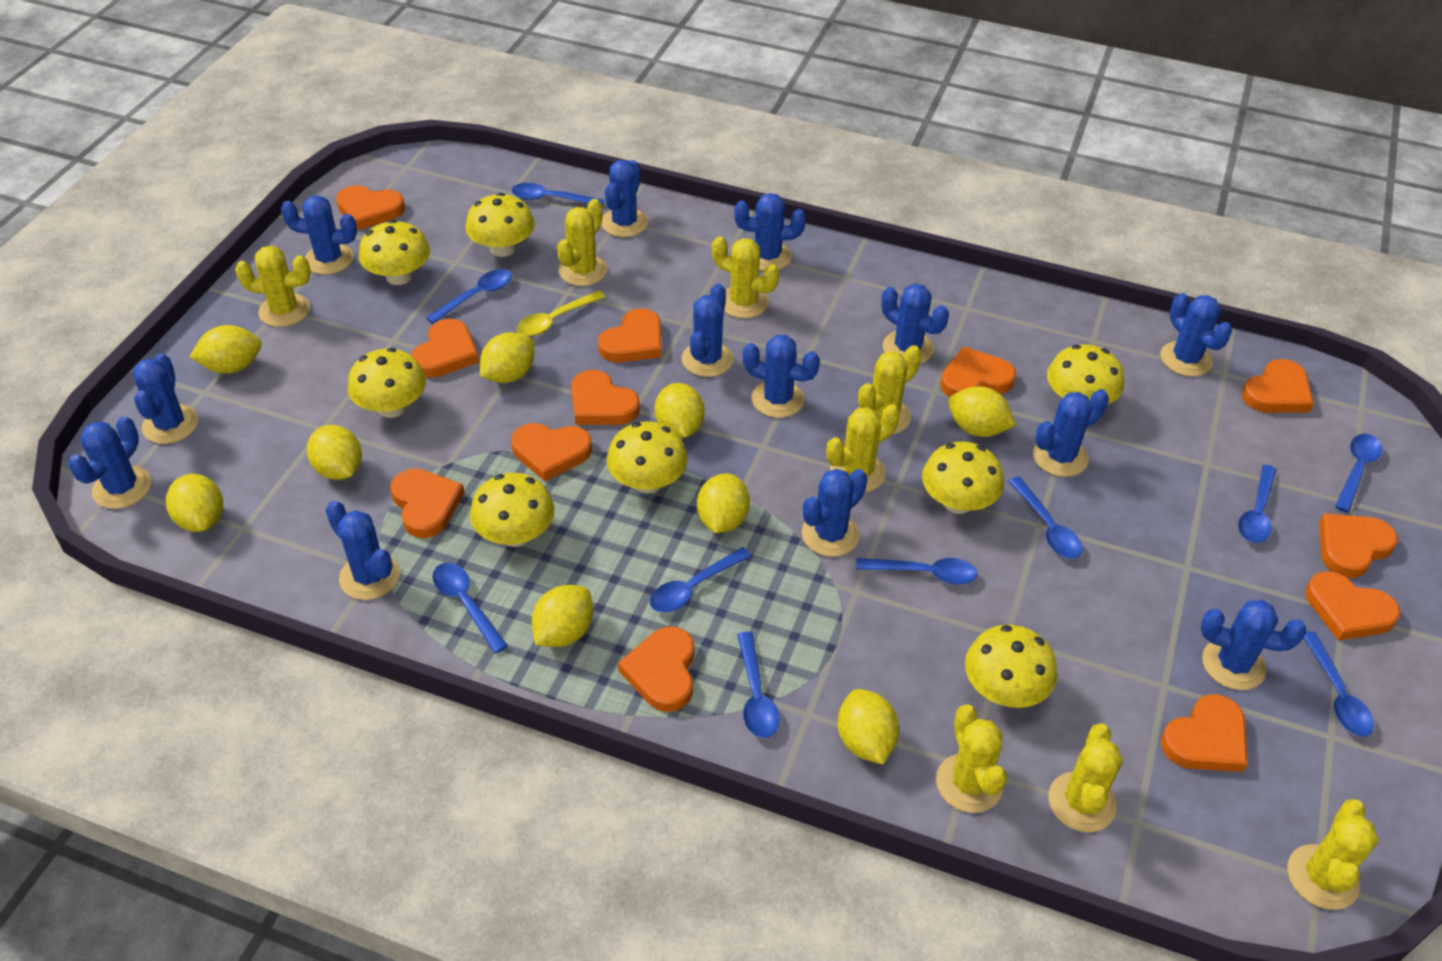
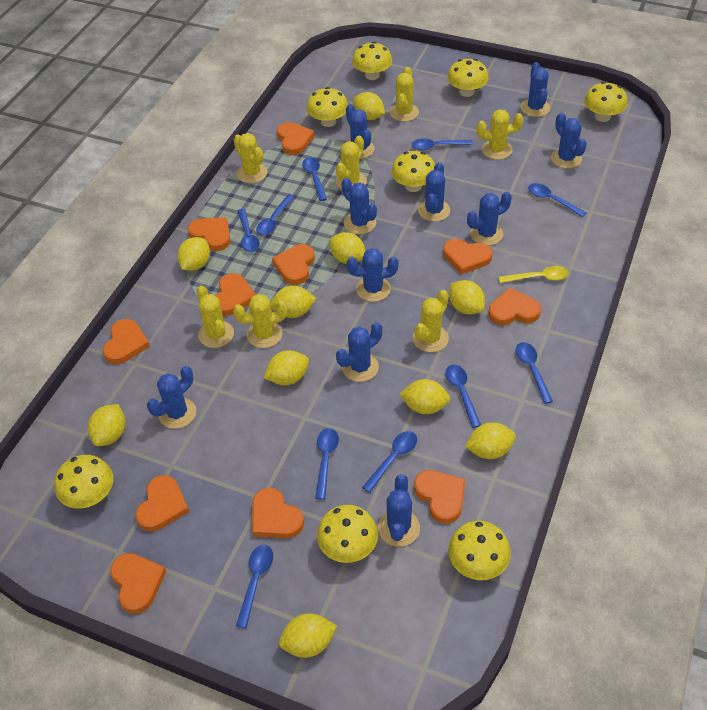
blue cactus: [68,416,151,509] [133,354,198,444] [281,195,357,275] [325,501,400,600] [601,160,648,237] [682,284,734,377] [734,193,806,271] [743,335,820,418] [802,469,867,557] [881,283,949,364] [1033,389,1109,477] [1161,293,1232,376] [1201,600,1306,690] = 13 -> [147,366,196,429] [336,322,382,382] [341,178,377,234] [346,104,374,159] [347,248,399,302] [378,474,420,547] [418,162,450,222] [467,192,512,245] [521,62,550,117] [551,113,587,169] = 10
orange heart: [336,185,405,230] [390,469,465,538] [411,319,479,378] [511,423,592,481] [571,370,640,425] [598,308,662,363] [618,626,695,712] [940,347,1016,397] [1161,694,1248,772] [1242,359,1314,413] [1305,571,1400,641] [1319,513,1398,578] = 12 -> [103,319,150,364] [110,553,167,614] [135,475,189,531] [188,217,231,251] [215,273,256,316] [252,488,304,538] [272,244,315,285] [277,122,314,155] [414,470,466,524] [443,239,492,274] [488,287,541,325] = 11
yellow cactus: [235,246,311,327] [557,199,607,286] [712,236,779,318] [826,404,900,493] [858,345,922,435] [936,704,1007,813] [1048,723,1123,832] [1287,799,1378,910] = 8 -> [196,286,234,348] [233,133,267,183] [233,294,288,348] [336,136,367,190] [390,67,419,122] [412,290,449,352] [477,109,523,160] = 7
yellow lemon: [166,474,223,532] [190,325,262,374] [307,425,362,480] [480,332,534,383] [532,585,593,647] [655,383,704,438] [697,473,750,533] [837,689,899,764] [948,386,1016,437] = 9 -> [88,404,125,446] [177,237,210,271] [264,350,309,385] [271,286,317,318] [279,613,337,658] [329,232,365,264] [353,92,385,120] [399,379,450,414] [449,280,485,314] [465,422,516,459] = 10

